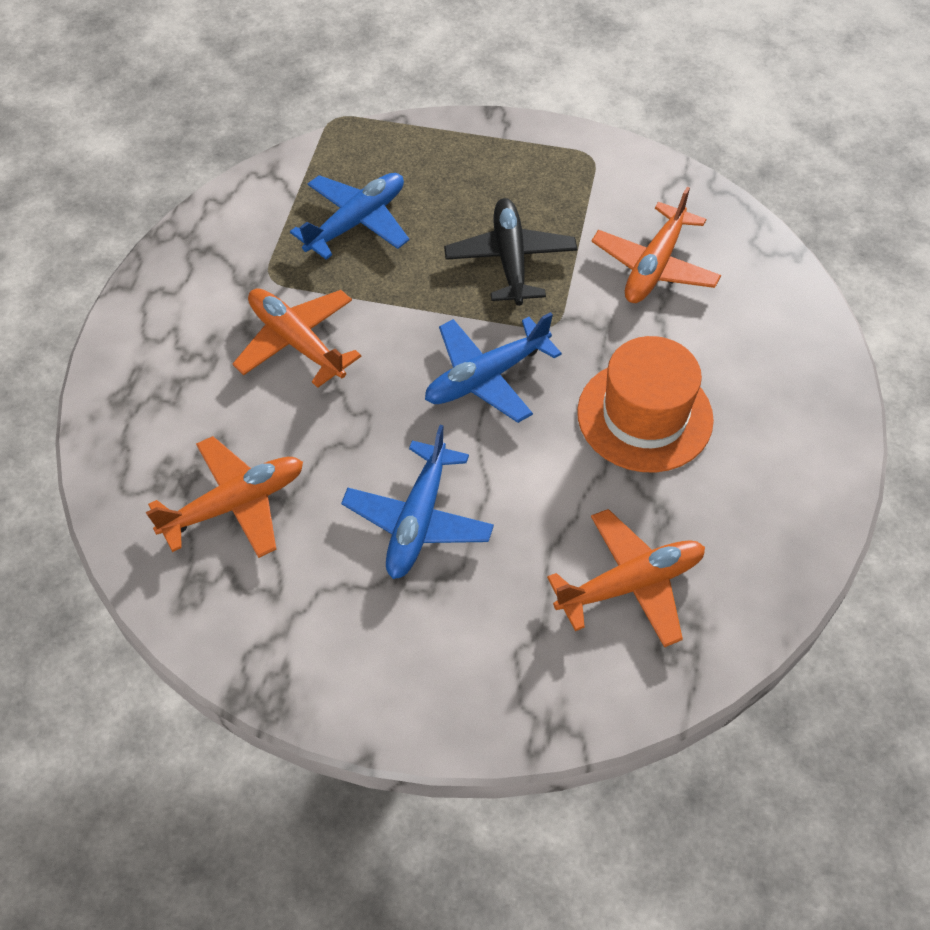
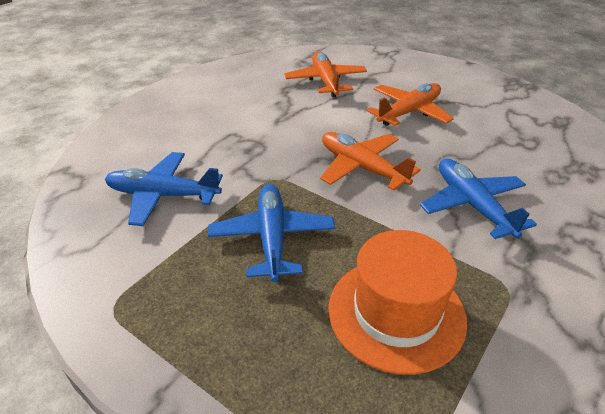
black plane: [444,198,577,306] = 1 -> none = 0
orange plane: [146,436,303,558] [233,288,361,388] [547,509,705,648] [591,187,721,303] = 4 -> [284,51,367,97] [320,132,421,191] [367,83,454,126] = 3

